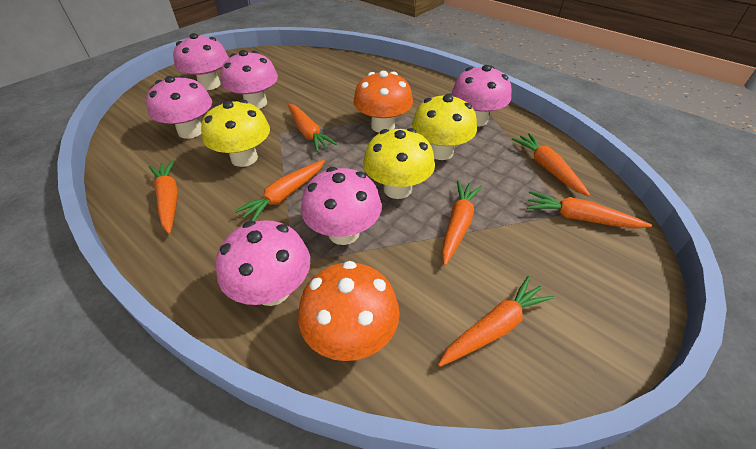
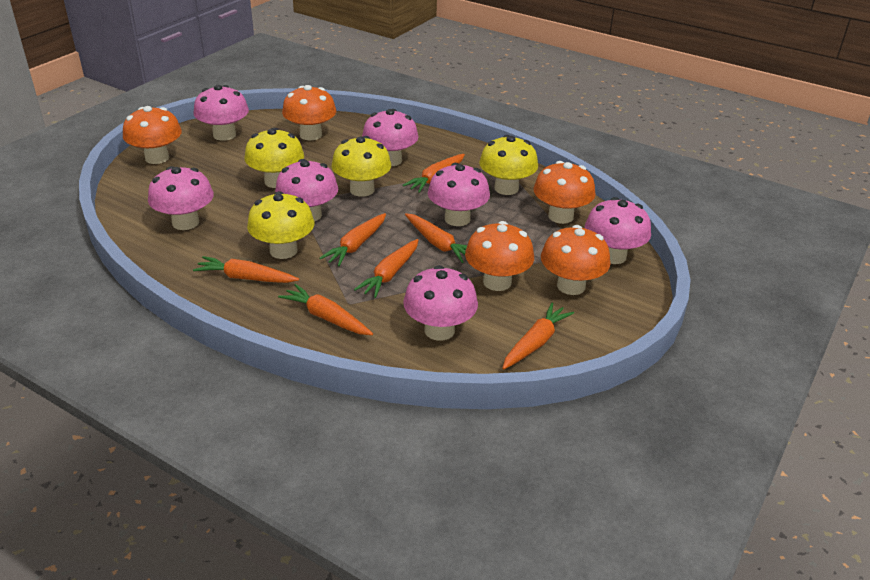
orange mushroom: [298,261,400,361] [353,71,413,133] = 2 -> [123,106,182,164] [282,85,336,140] [465,221,534,291] [533,161,596,224] [541,225,611,295] = 5
pink mushroom: [146,75,212,139] [173,33,229,90] [216,220,310,306] [221,50,278,109] [301,167,382,245] [452,65,512,127] = 6 -> [148,166,214,230] [194,85,249,141] [275,159,338,221] [362,109,418,166] [403,265,478,341] [428,163,490,226] [585,197,651,264] = 7
yellow mushroom: [201,100,270,167] [363,128,435,199] [412,93,477,160] = 3 -> [244,128,304,188] [247,191,315,259] [331,136,391,197] [479,135,538,195] = 4

